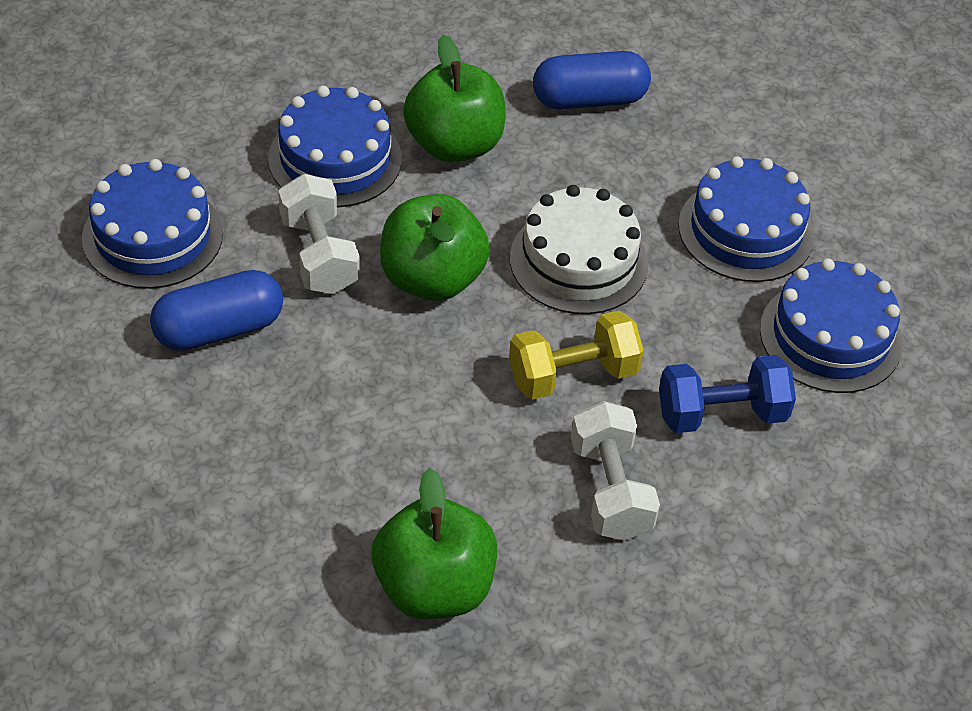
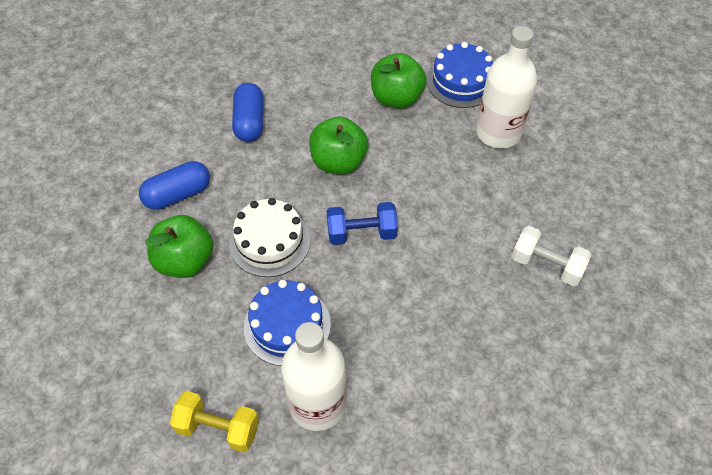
blue cake: [82,159,223,289] [268,86,402,207] [678,156,815,282] [760,258,902,393] = 4 -> [244,280,331,366] [426,42,493,108] = 2
white bottle: none = 0 -> [281,322,347,431] [476,26,537,148] = 2
white dumbbell: [278,174,360,294] [571,401,660,541] = 2 -> [512,226,591,286] = 1

